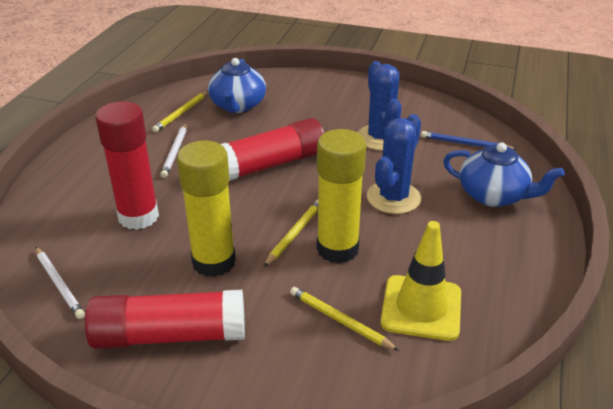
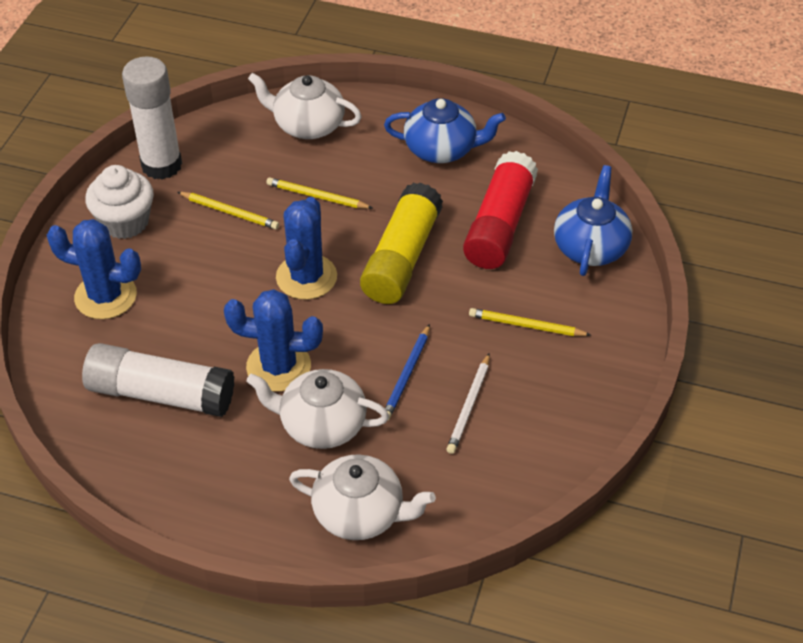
blue cactus: [357,61,402,151] [367,114,421,214] = 2 -> [47,219,141,319] [224,289,323,392] [276,197,337,300] = 3
red glue stick: [85,290,245,349] [95,101,159,230] [221,118,324,181] = 3 -> [463,151,538,269] = 1
white cupcake: none = 0 -> [85,165,154,239] = 1
white glue stick: none = 0 -> [82,343,234,417] [122,56,182,180] = 2
white pencil: [35,247,85,319] [160,123,187,178] = 2 -> [446,353,490,454] = 1
white teapot: none = 0 -> [246,369,389,449] [248,73,362,139] [289,454,436,540] = 3
yellow glue stick: [177,140,236,277] [317,129,366,264] = 2 -> [360,183,443,304] = 1
yellow traffic cone: [381,221,461,341] = 1 -> none = 0

